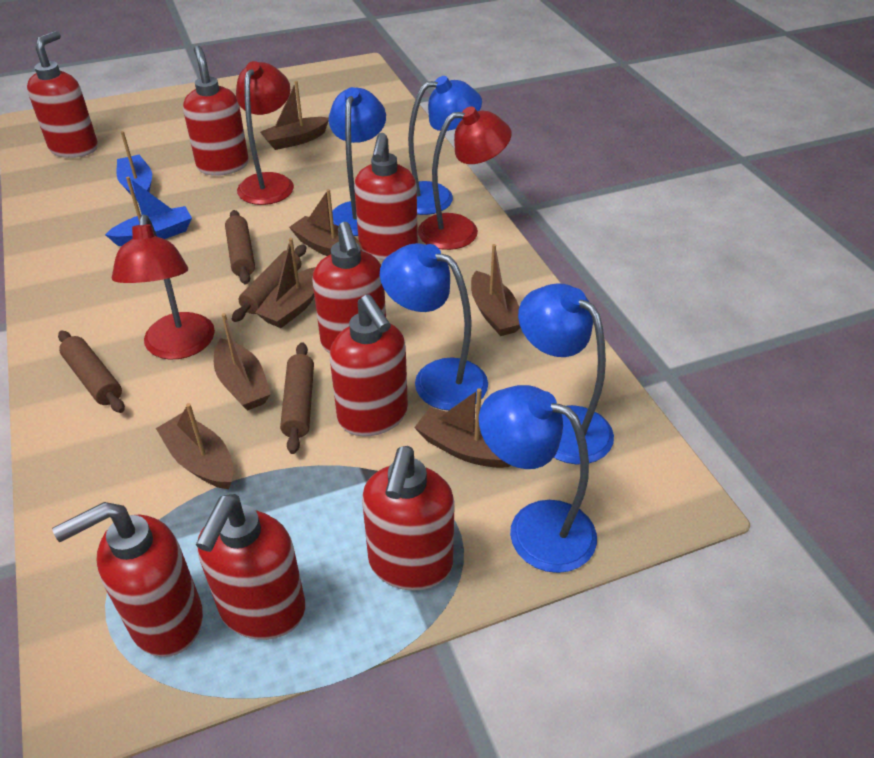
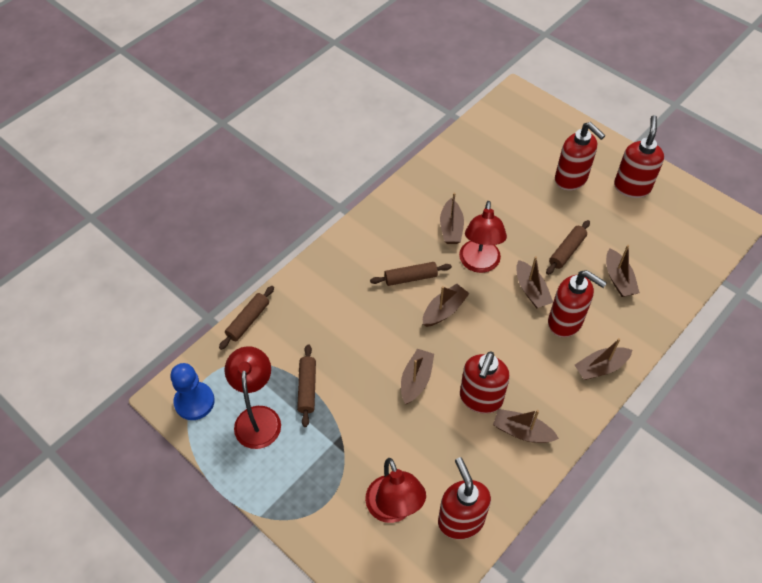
blue boat: [105,177,192,246] [117,131,152,201] = 2 -> none = 0
blue lamp: [329,87,386,236] [380,243,488,410] [408,76,482,215] [479,385,597,573] [518,283,614,465] = 5 -> none = 0
blue pawn: none = 0 -> [170,363,215,420] = 1
red soap dispenser: [27,31,98,158] [52,502,203,657] [183,46,249,176] [196,494,306,640] [312,222,386,353] [330,294,408,436] [354,133,418,260] [362,446,455,591] = 8 -> [438,457,491,540] [460,351,510,414] [548,270,607,337] [555,122,605,191] [614,115,664,198] = 5

